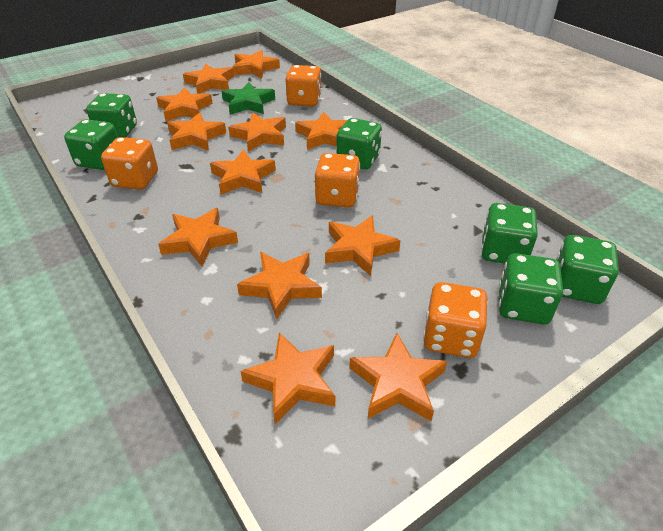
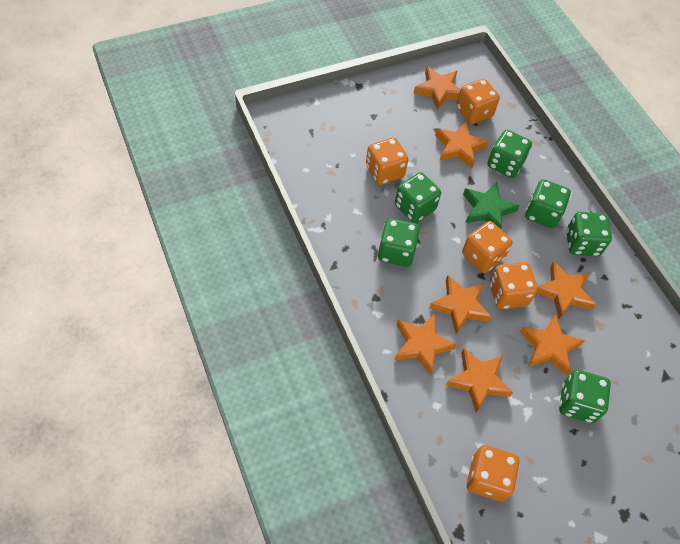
orange dice: [101,137,158,190] [285,65,321,107] [314,153,360,207] [423,282,488,358] = 4 -> [366,137,408,185] [456,79,500,124] [462,221,513,273] [467,445,519,501] [490,262,538,309] = 5
orange star: [156,87,213,121] [158,208,238,266] [167,112,226,151] [183,64,234,94] [210,149,276,194] [228,113,286,152] [232,50,280,79] [237,252,322,319] [241,332,335,424] [295,112,347,150] [325,215,400,276] [349,333,447,421] = 12 -> [394,314,457,375] [413,67,460,110] [429,275,492,334] [435,121,489,168] [446,348,513,413] [520,314,585,375] [537,261,596,319] = 7

